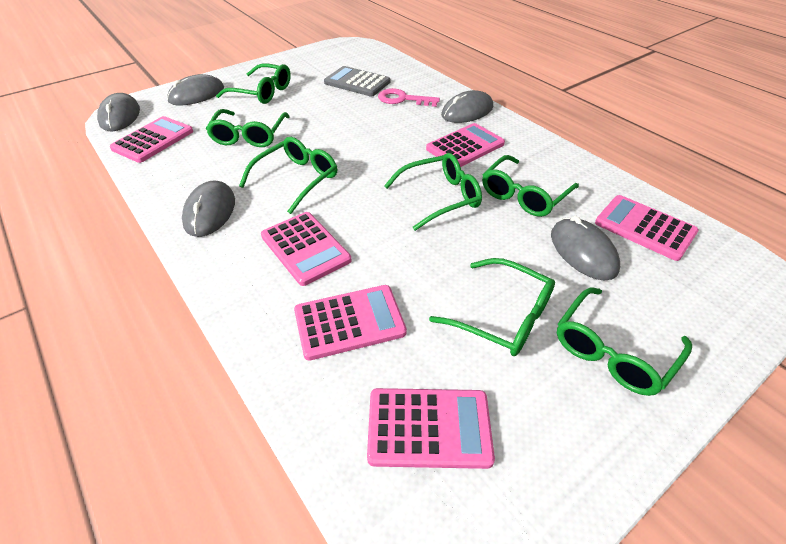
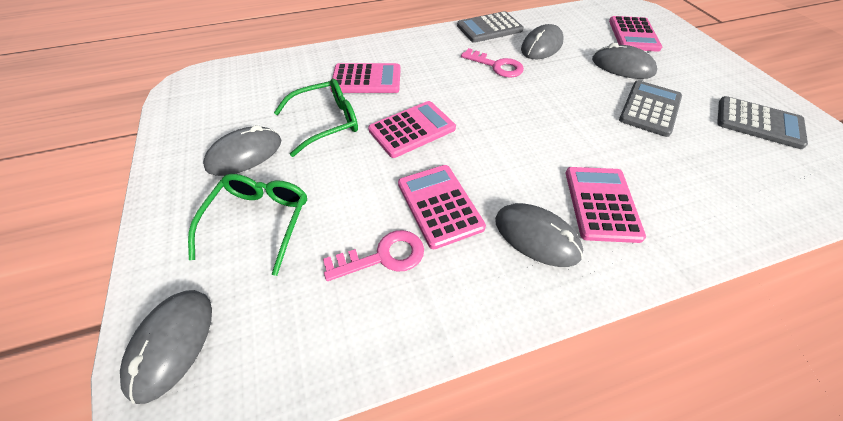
green glasses: [206,109,290,147] [216,63,291,104] [239,137,337,214] [384,153,482,231] [429,258,555,356] [482,155,579,217] [557,287,692,396] = 7 -> [188,174,307,276] [274,78,358,157] = 2
grey calculator: [324,66,390,97] = 1 -> [457,11,524,43] [619,80,682,137] [717,96,808,149] = 3
pink calculator: [110,116,193,163] [261,212,352,286] [294,285,407,361] [367,388,495,469] [426,123,505,167] [595,195,699,261] = 6 -> [330,63,401,93] [368,101,456,158] [398,165,486,249] [566,167,646,243] [609,16,662,52] = 5
pink key: [378,88,440,107] = 1 -> [323,230,424,281] [461,48,524,78] = 2

